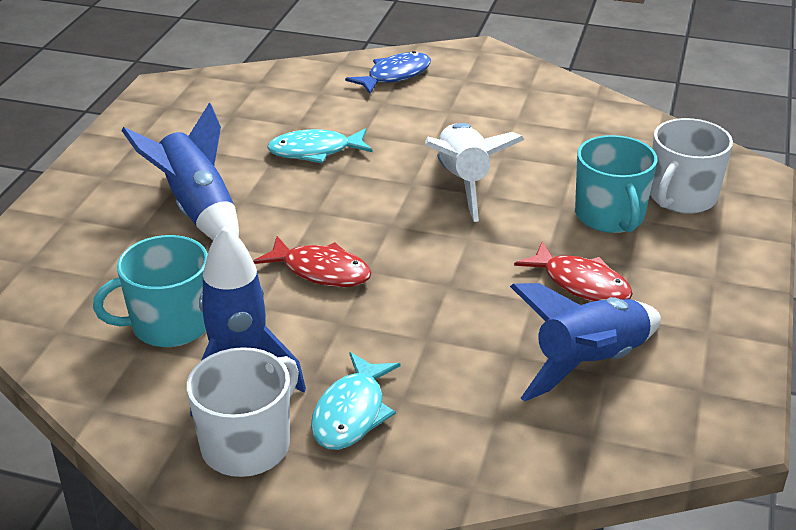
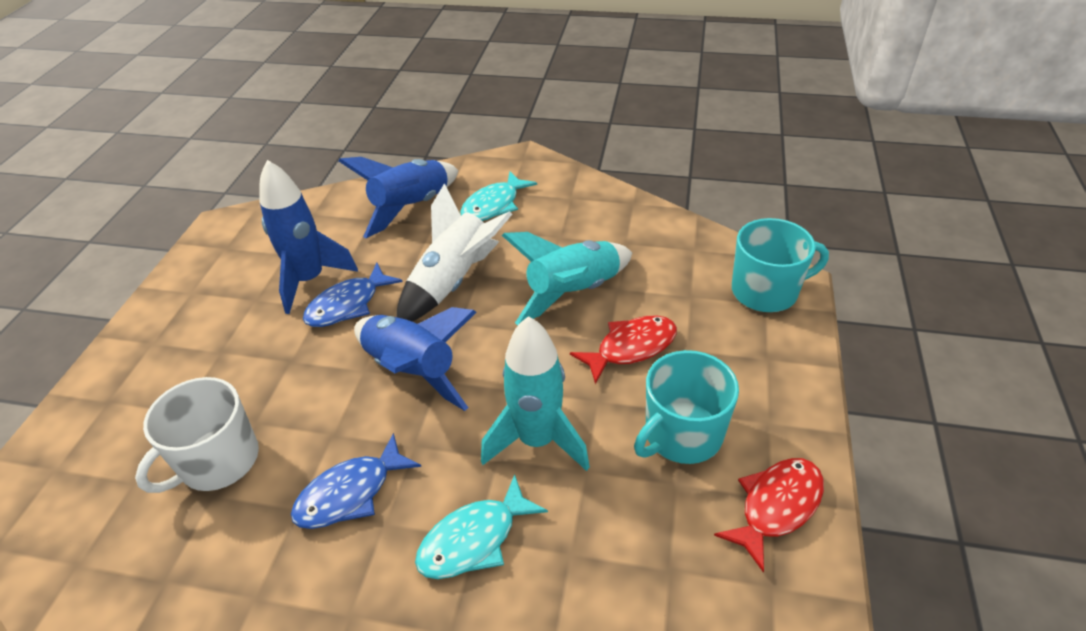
blue fish: [345,51,431,94] = 1 -> [291,433,421,529] [303,263,402,327] = 2
turquoise rocket: none = 0 -> [481,316,590,471] [502,232,632,325] = 2
white mug: [187,347,299,477] [650,118,733,214] = 2 -> [135,377,259,493] = 1

